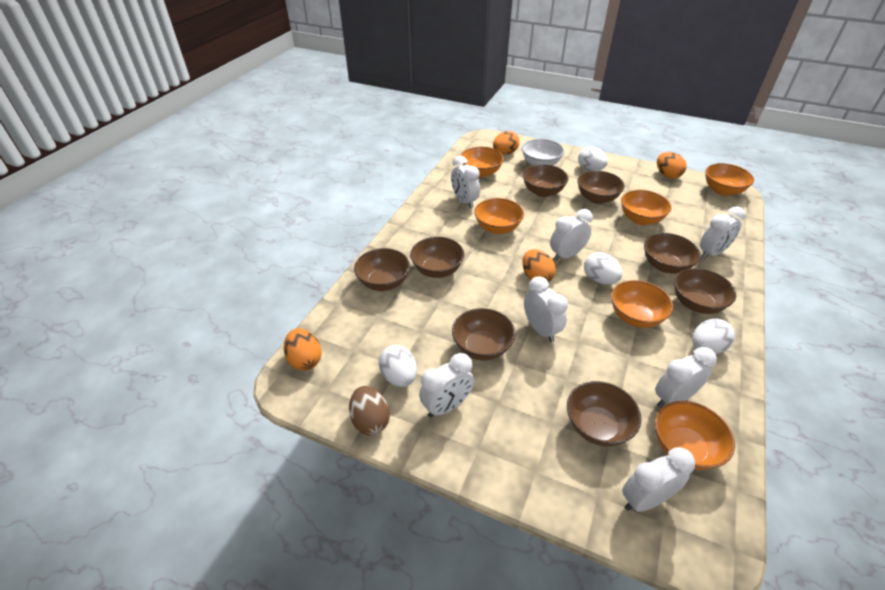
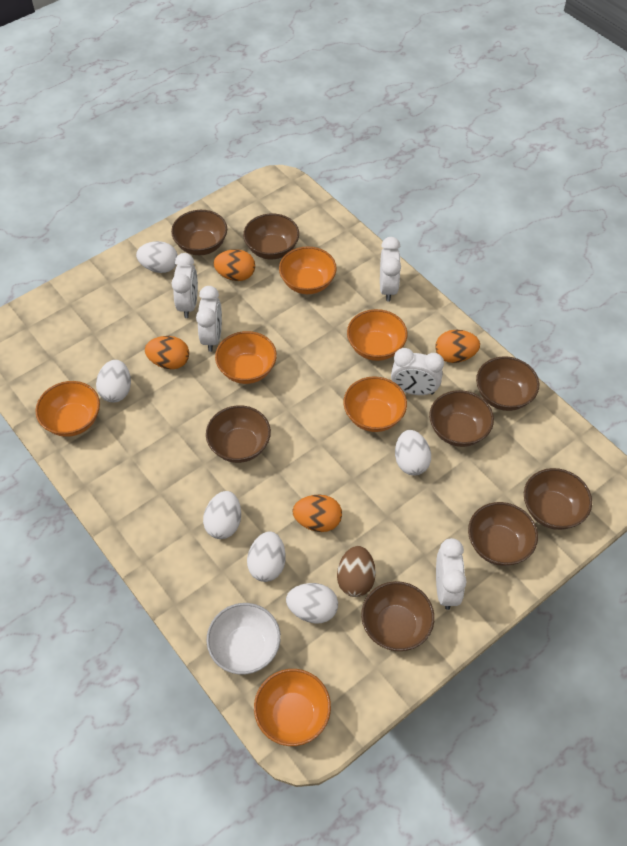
white clock: [419,353,474,418] [451,156,480,208] [524,276,568,342] [550,209,593,261] [622,447,695,512] [655,347,717,408] [700,207,746,259] = 7 -> [172,253,198,318] [196,286,222,352] [380,237,401,302] [391,348,444,395] [436,538,467,610] = 5
white egg: [378,345,417,387] [578,146,608,171] [584,252,622,284] [692,319,735,354] = 4 -> [96,360,131,402] [136,241,178,273] [203,491,241,539] [247,531,286,582] [286,583,338,624] [395,430,431,475] = 6

